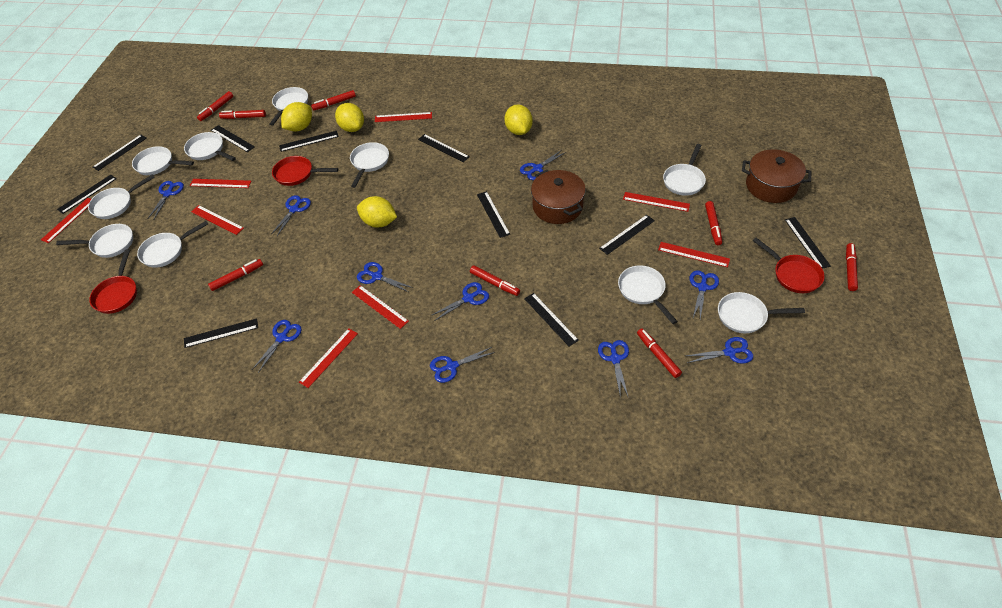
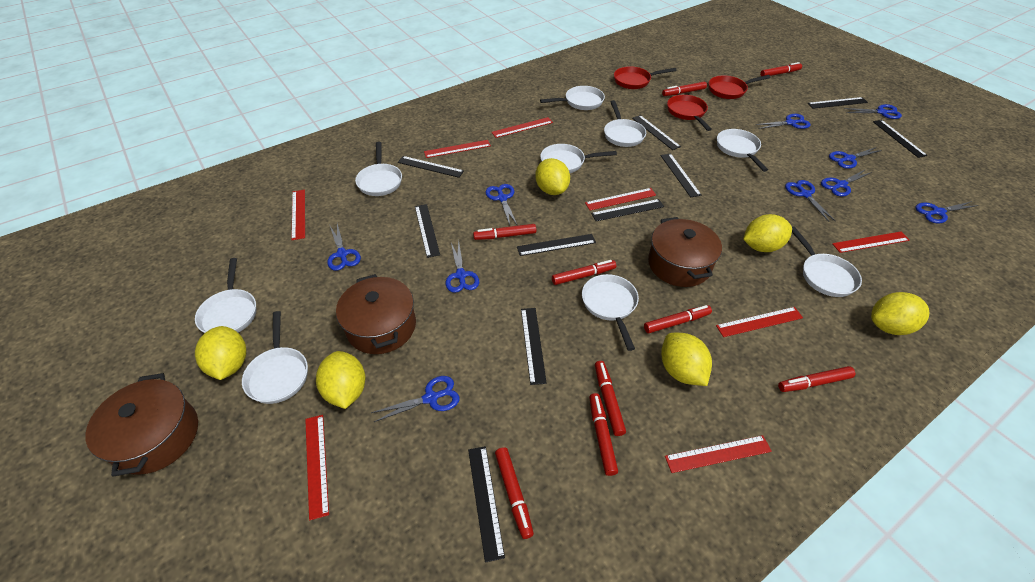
brown pot: [531,170,586,224] [742,149,812,203] = 2 -> [85,373,198,477] [336,274,416,354] [648,217,722,287] = 3
red marker: [197,91,233,121] [208,259,263,291] [219,110,266,119] [311,90,356,110] [470,265,520,296] [637,328,682,378] [705,201,722,245] [846,243,858,291] = 8 -> [473,224,536,240] [495,447,534,539] [552,260,616,285] [589,393,618,476] [595,361,626,436] [644,305,712,333] [662,82,707,96] [760,62,802,76] [778,366,855,392] = 9
white pan: [56,224,133,258] [88,174,155,219] [132,146,194,175] [137,221,208,268] [184,132,236,161] [269,87,308,126] [350,142,389,188] [618,265,678,324] [663,144,706,196] [718,292,805,333] = 10 -> [195,258,256,333] [242,311,308,404] [355,142,402,196] [540,86,605,110] [540,144,617,173] [582,274,639,351] [604,100,646,147] [717,129,768,172] [792,226,862,297] = 9
yellow lemon: [281,102,312,131] [335,103,364,132] [357,196,397,228] [504,105,533,135] = 4 -> [195,326,247,380] [316,351,365,409] [535,158,570,195] [661,333,712,386] [743,214,792,252] [871,292,929,335] = 6

